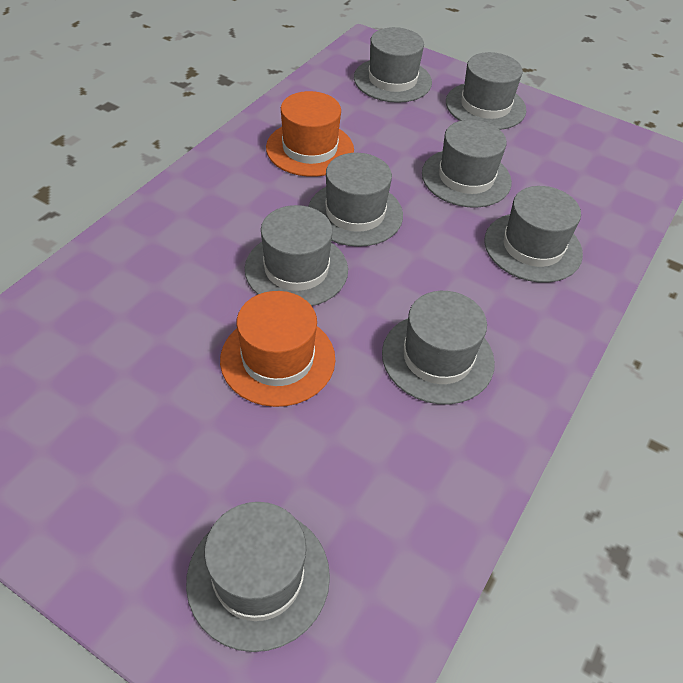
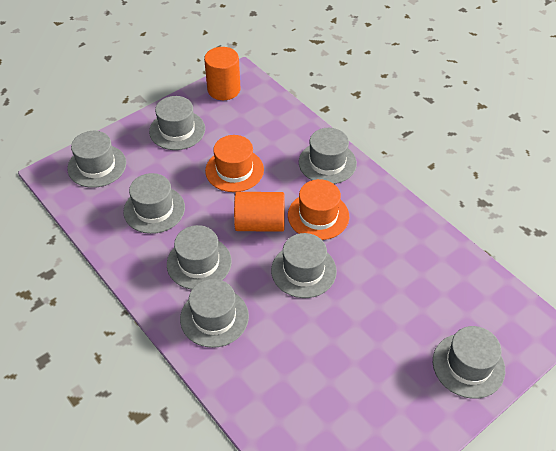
orange cylinder: none = 0 -> [204,47,240,100] [234,192,285,232] = 2

